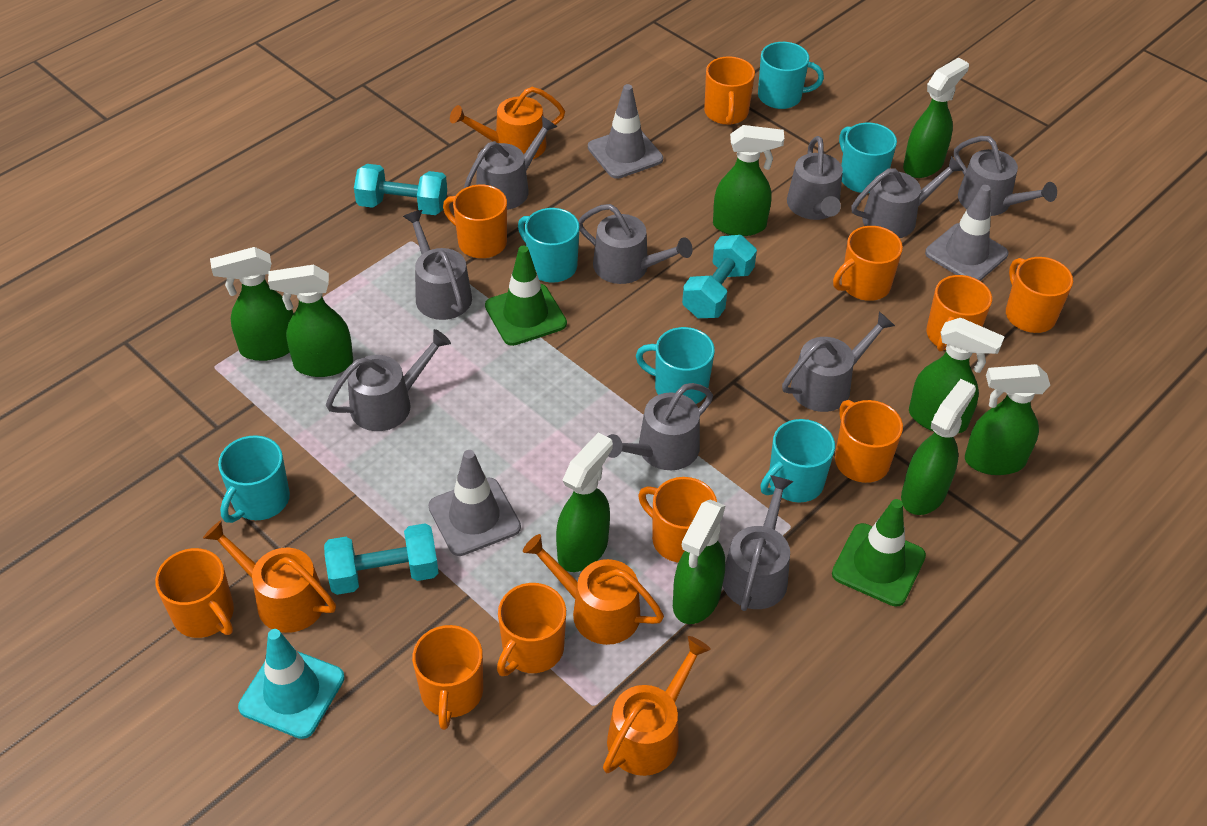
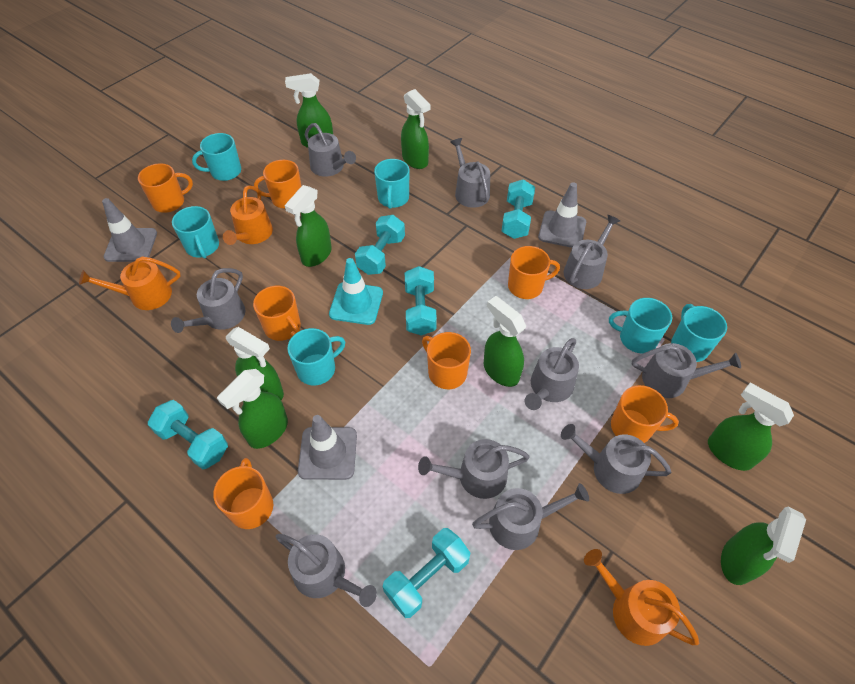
green spray bottle: [210,247,294,361] [268,265,353,377] [556,432,613,572] [673,500,725,624] [713,125,784,236] [901,379,976,515] [903,57,969,178] [909,318,1005,433] [965,364,1050,475] = 9 -> [217,369,288,449] [226,327,284,400] [285,73,333,148] [285,185,332,267] [401,89,430,169] [484,296,526,387] [708,383,794,471] [721,507,806,585] = 8
green traffic cone: [485,246,567,346] [832,499,926,607] = 2 -> none = 0
orange mug: [155,548,234,638] [412,625,483,730] [443,185,507,258] [497,583,566,676] [638,477,717,563] [704,56,755,125] [833,226,903,301] [835,400,903,483] [926,275,992,352] [1006,257,1073,333] = 10 -> [138,163,193,213] [213,458,273,529] [253,286,301,341] [254,160,301,209] [422,332,471,389] [508,246,560,299] [611,385,679,443] = 7
orange watering can: [203,520,336,633] [450,87,565,159] [523,534,664,645] [603,636,711,776] = 4 -> [79,256,181,310] [223,185,273,245] [584,549,699,646] = 3
turquoise dumbbell: [324,523,439,595] [354,164,447,215] [682,235,757,318] = 3 -> [148,400,228,469] [355,215,405,275] [383,528,470,618] [405,266,437,336] [502,179,535,239] = 5

